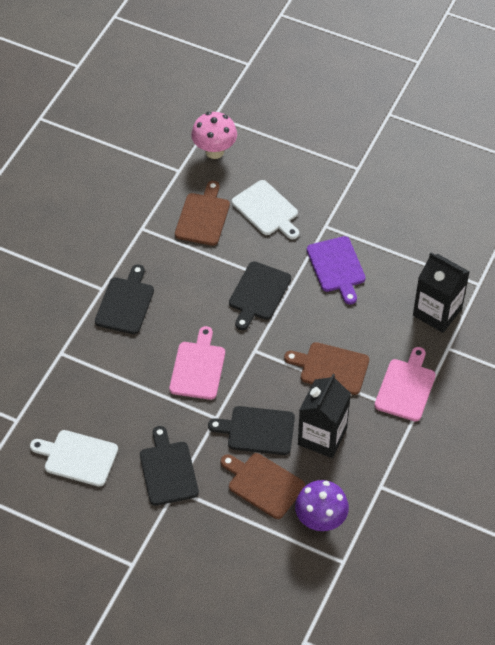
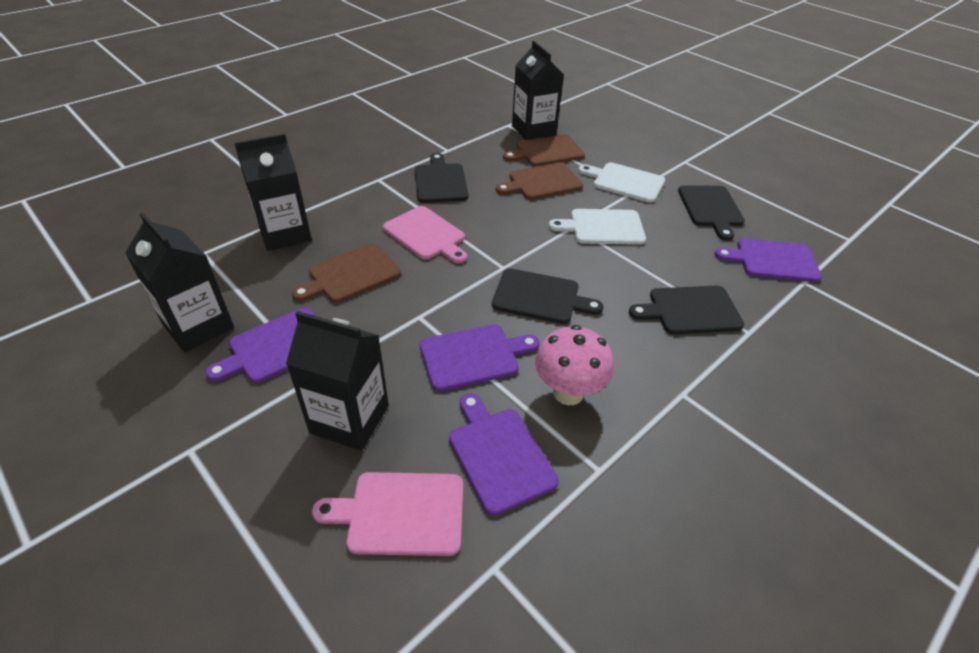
black carton: [298,374,351,458] [413,253,470,333] = 2 -> [125,213,234,352] [234,134,312,251] [286,311,389,451] [512,41,564,140] = 4
purple cutting board: [307,236,366,305] = 1 -> [205,308,316,383] [420,324,540,391] [449,393,559,516] [715,238,822,282] = 4
purple mushroom: [295,480,349,531] = 1 -> none = 0

